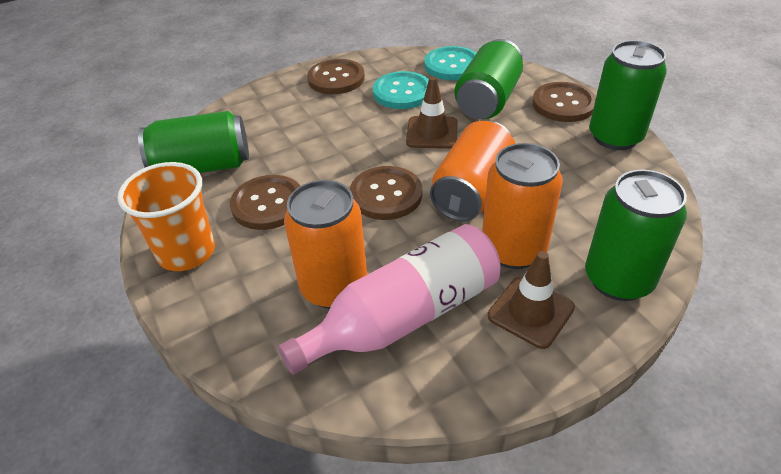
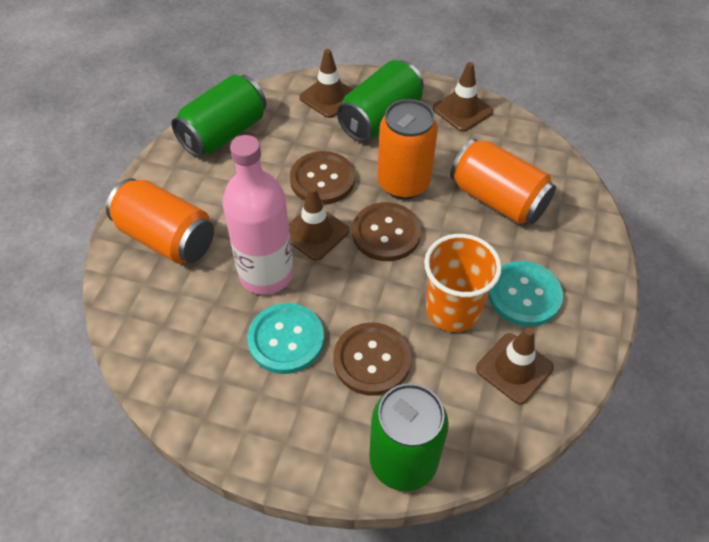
brown button: [230,175,300,230] [307,59,365,94] [350,166,422,220] [532,82,596,122] = 4 -> [290,151,355,205] [333,323,411,396] [352,202,421,261] = 3
brown traffic cone: [406,76,457,149] [488,251,575,349] = 2 -> [288,187,349,261] [299,49,353,118] [433,62,493,132] [476,327,554,405] = 4
green can: [138,111,249,173] [454,39,523,119] [585,170,687,301] [589,40,667,150] = 4 -> [171,75,266,157] [337,60,424,142] [369,383,449,491] = 3

